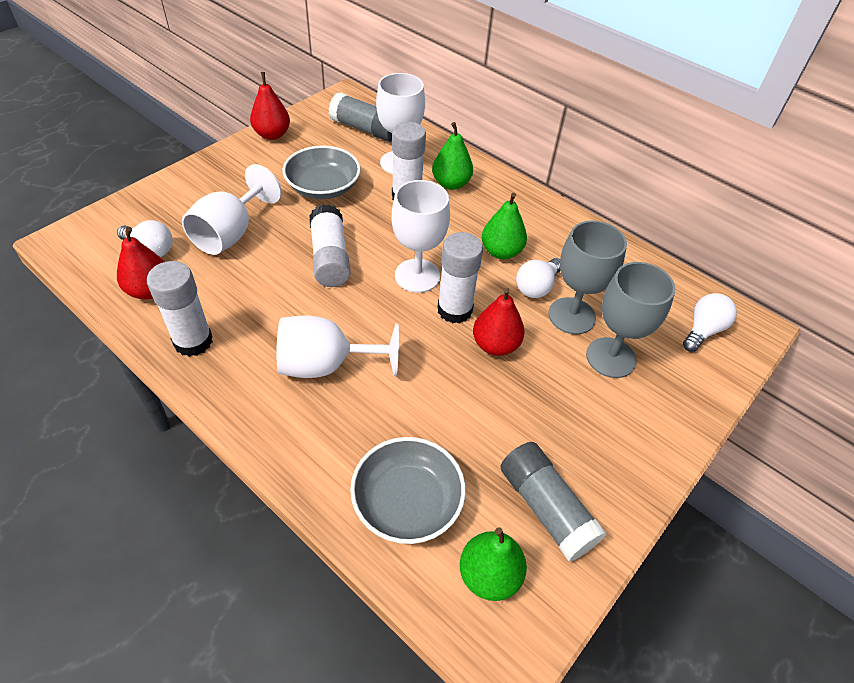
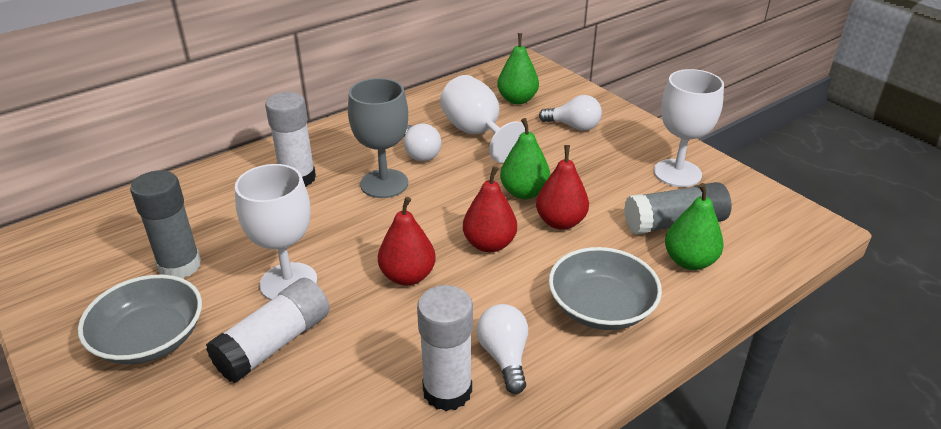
grey goblet: [548,220,627,334] [586,262,676,378] = 2 -> [348,78,408,198] = 1
white glue stick: [147,261,213,357] [309,205,351,287] [392,122,426,200] [437,232,483,324] = 4 -> [206,278,330,383] [265,92,316,187] [417,285,473,411] = 3
white goblet: [182,164,282,255] [276,315,399,378] [376,73,425,174] [392,180,450,293] = 4 -> [235,164,317,300] [440,75,529,163] [654,69,724,187] = 3

